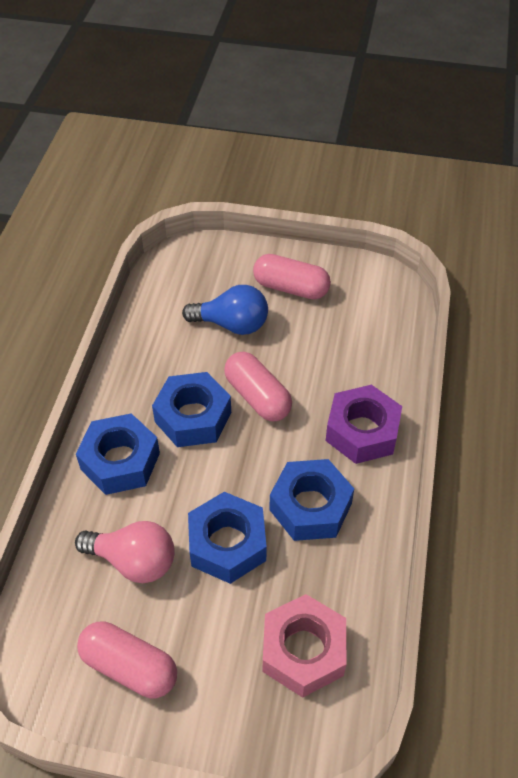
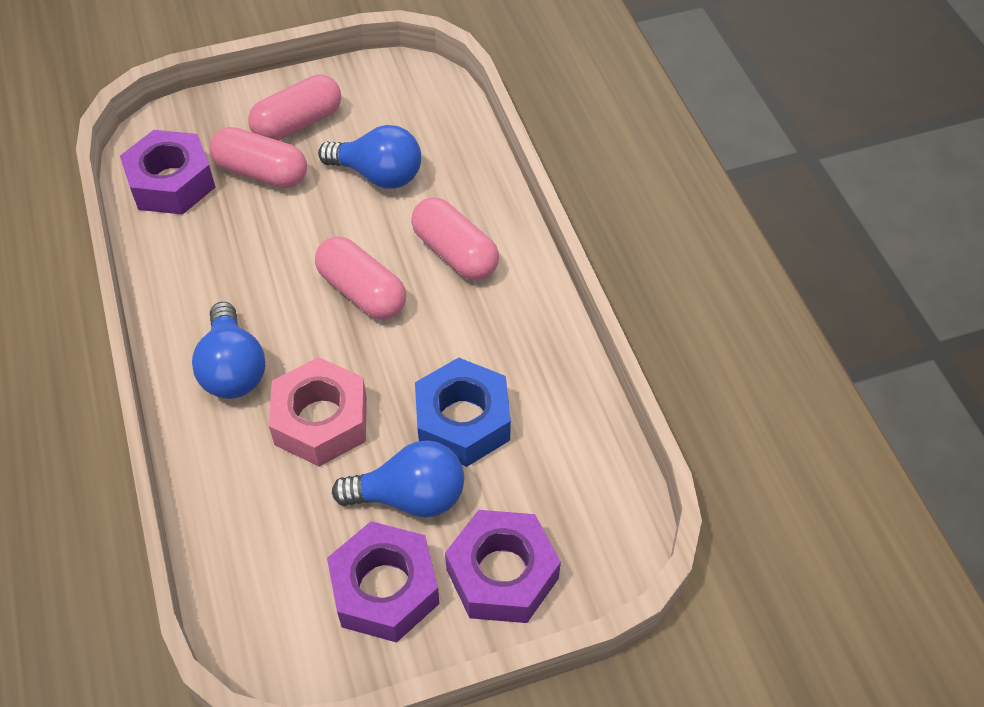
blue light bulb: [182,285,268,335] = 1 -> [192,302,265,399] [318,125,421,189] [332,440,464,518] = 3
blue nut: [76,413,160,495] [152,372,231,447] [188,492,267,584] [269,459,354,541] = 4 -> [415,357,511,467] = 1
pink capsule: [77,622,177,698] [224,352,292,421] [253,254,331,299] = 3 -> [209,127,307,188] [248,74,341,141] [315,236,406,320] [411,197,499,280] = 4
pink light bulb: [75,521,175,583] = 1 -> none = 0
purple nut: [326,385,402,464] = 1 -> [120,130,215,214] [327,521,440,643] [445,510,561,623] = 3

